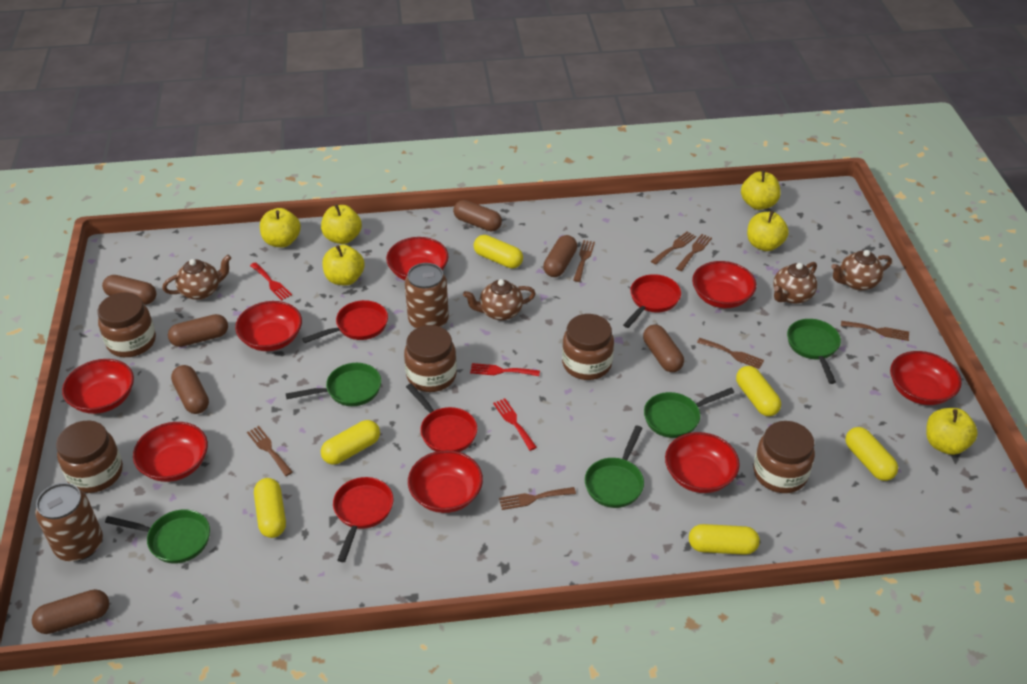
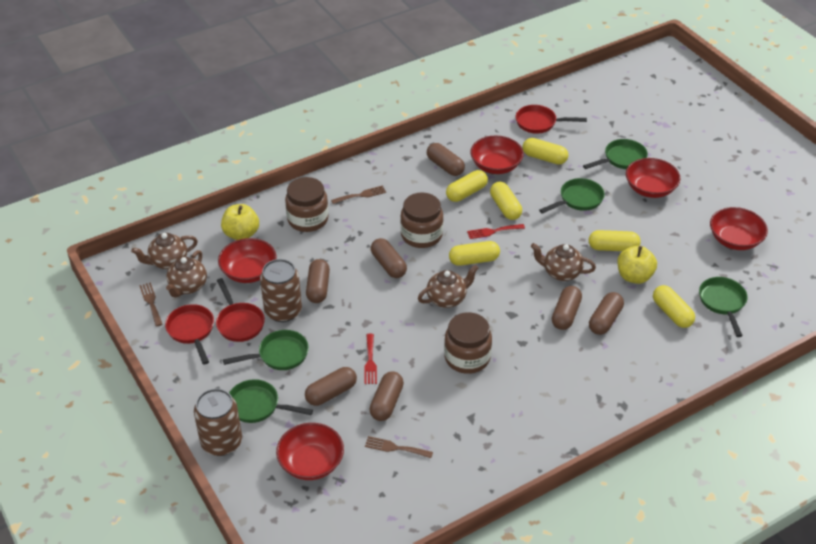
brown fork: [247,426,293,476] [499,487,576,510] [573,240,595,282] [651,231,696,265] [676,234,712,271] [697,338,764,369] [841,321,909,341] = 7 -> [139,282,163,327] [331,185,386,204] [365,436,433,458] = 3
brown jar: [56,420,123,493] [97,292,156,357] [404,325,457,392] [562,314,614,380] [754,421,815,493] = 5 -> [285,177,329,232] [400,192,443,248] [444,312,492,374] = 3
red bowl: [62,359,134,414] [133,422,208,482] [235,301,302,351] [386,237,449,280] [408,450,483,513] [665,432,740,493] [692,261,756,308] [890,351,962,405] = 8 -> [218,238,277,283] [276,423,344,480] [470,135,524,174] [626,158,680,198] [710,207,768,250] = 5
red fork: [250,262,292,300] [470,363,540,376] [493,398,537,451] = 3 -> [364,334,377,384] [467,224,525,239] = 2
red pan: [302,300,388,343] [333,477,393,562] [406,383,477,452] [623,274,681,328] = 4 -> [165,304,214,365] [216,278,265,342] [516,105,587,134] = 3
yellow apple: [260,208,301,247] [321,204,362,244] [322,245,365,285] [741,170,781,210] [747,211,789,251] [926,408,978,455] = 6 -> [221,204,259,240] [617,246,657,284] = 2

